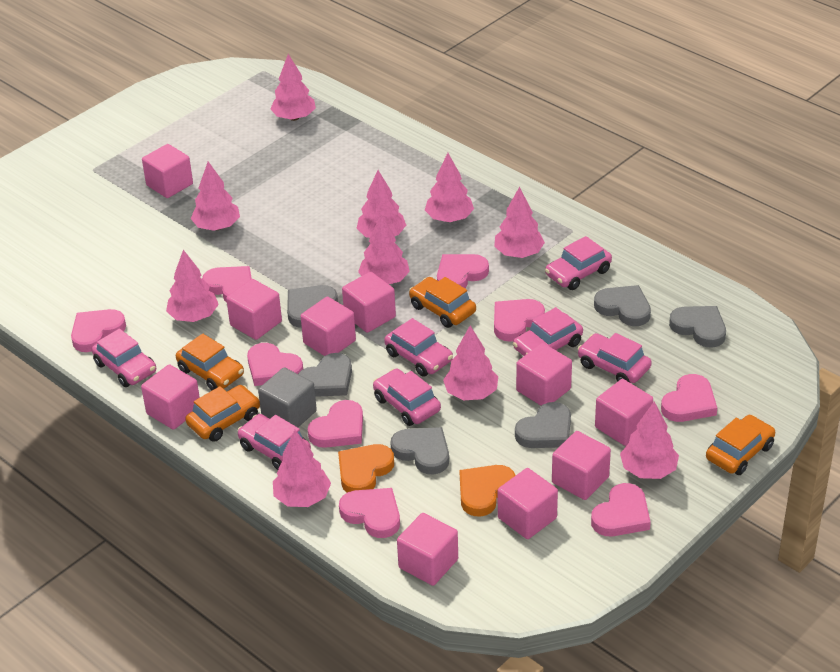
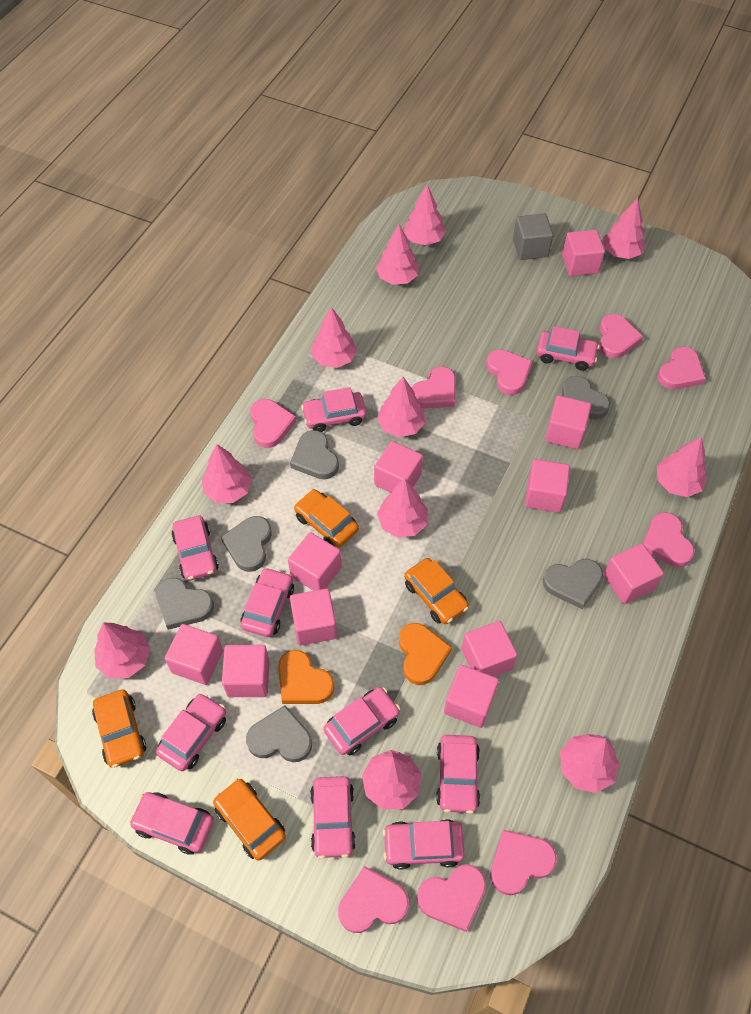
pink car: [92,329,156,387] [237,414,311,470] [373,369,441,426] [384,318,453,377] [513,307,583,356] [545,236,612,290] [578,333,652,383] = 7 -> [129,792,214,855] [156,693,226,771] [171,516,219,581] [241,567,294,637] [301,387,366,432] [310,776,356,859] [323,687,400,756] [383,819,465,870] [436,735,480,814] [537,326,599,371] = 10
pink cube: [141,364,200,430] [142,144,193,198] [226,279,282,340] [300,297,356,356] [342,272,396,333] [397,513,458,586] [498,468,558,539] [516,343,572,406] [552,431,611,500] [595,379,653,446] = 10 -> [165,624,223,685] [222,645,269,697] [288,532,342,591] [290,589,337,645] [374,441,423,493] [444,665,499,728] [461,621,517,677] [525,459,570,513] [545,395,591,449] [562,229,605,276] [603,543,664,604] = 11
pink tree: [166,250,219,322] [191,162,240,231] [270,54,316,121] [273,430,331,507] [357,170,406,238] [358,214,410,284] [425,153,474,222] [443,326,498,400] [494,187,545,258] [620,401,679,479] = 10 -> [94,622,150,679] [202,444,252,503] [312,307,357,368] [362,750,421,809] [376,224,419,285] [377,377,425,437] [377,478,428,538] [404,185,446,245] [560,734,619,793] [603,198,646,259] [657,437,707,497] = 11

